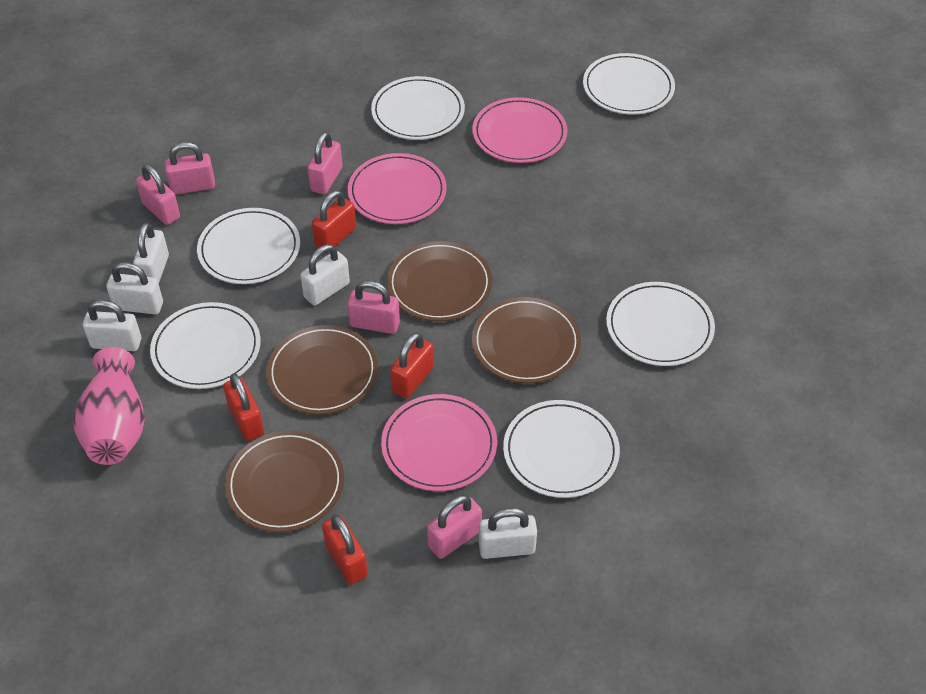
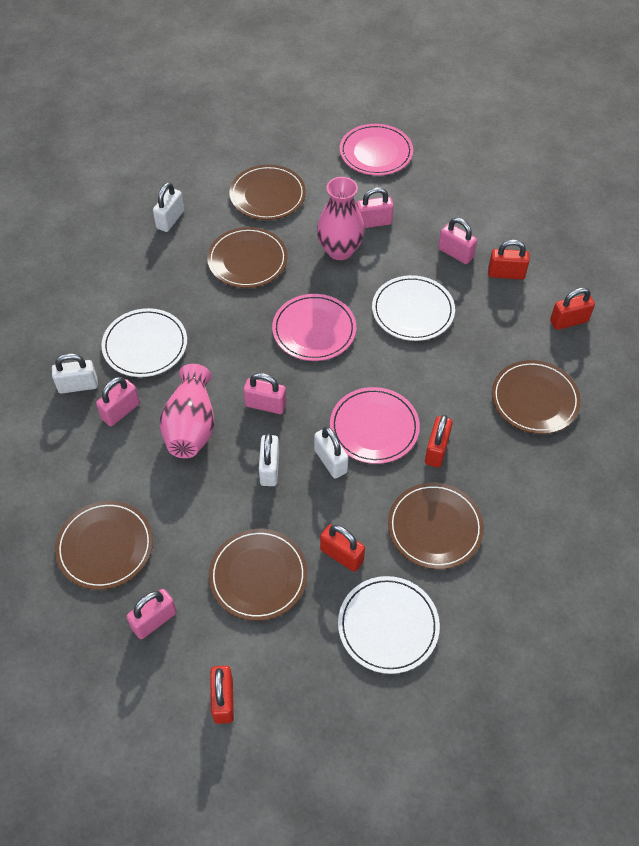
brown plate: [225,431,344,532] [267,325,378,414] [387,241,492,321] [472,297,581,383] = 4 -> [55,501,153,590] [207,227,288,288] [209,529,308,621] [229,165,306,220] [388,483,484,569] [492,360,581,434] = 6
pink vase: [73,347,145,465] = 1 -> [160,364,214,458] [317,177,365,260] = 2
red padlock: [223,373,264,441] [312,190,356,252] [322,515,368,585] [390,332,434,398] = 4 -> [210,666,234,724] [320,524,365,572] [425,415,453,467] [488,239,530,280] [550,287,595,330] = 5
white padlock: [83,300,141,351] [106,262,163,315] [133,223,169,284] [300,244,350,306] [479,508,537,559] = 5 -> [52,353,98,394] [153,182,184,232] [259,433,279,486] [314,427,348,479] = 4
white plate: [150,302,261,389] [197,208,300,284] [371,76,465,140] [503,400,620,498] [583,53,675,115] [606,282,715,366] = 6 -> [101,308,187,377] [338,576,440,674] [372,275,455,341] = 3

